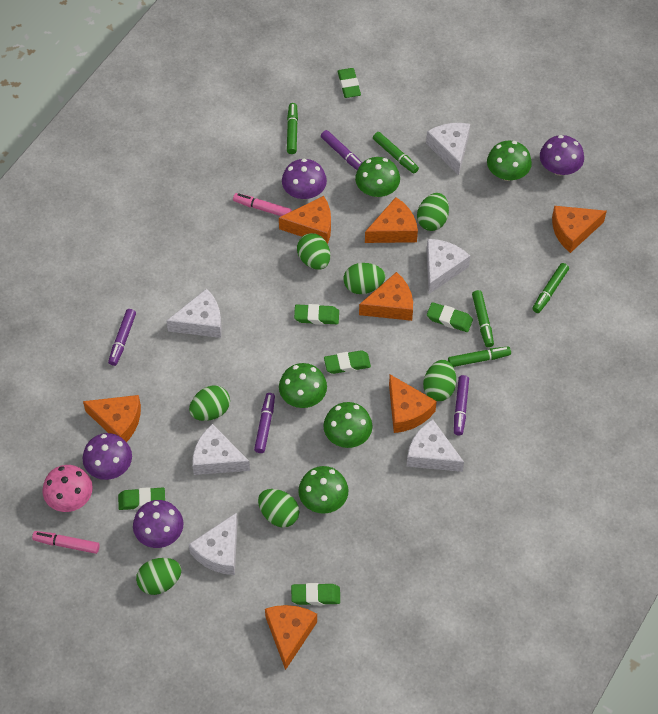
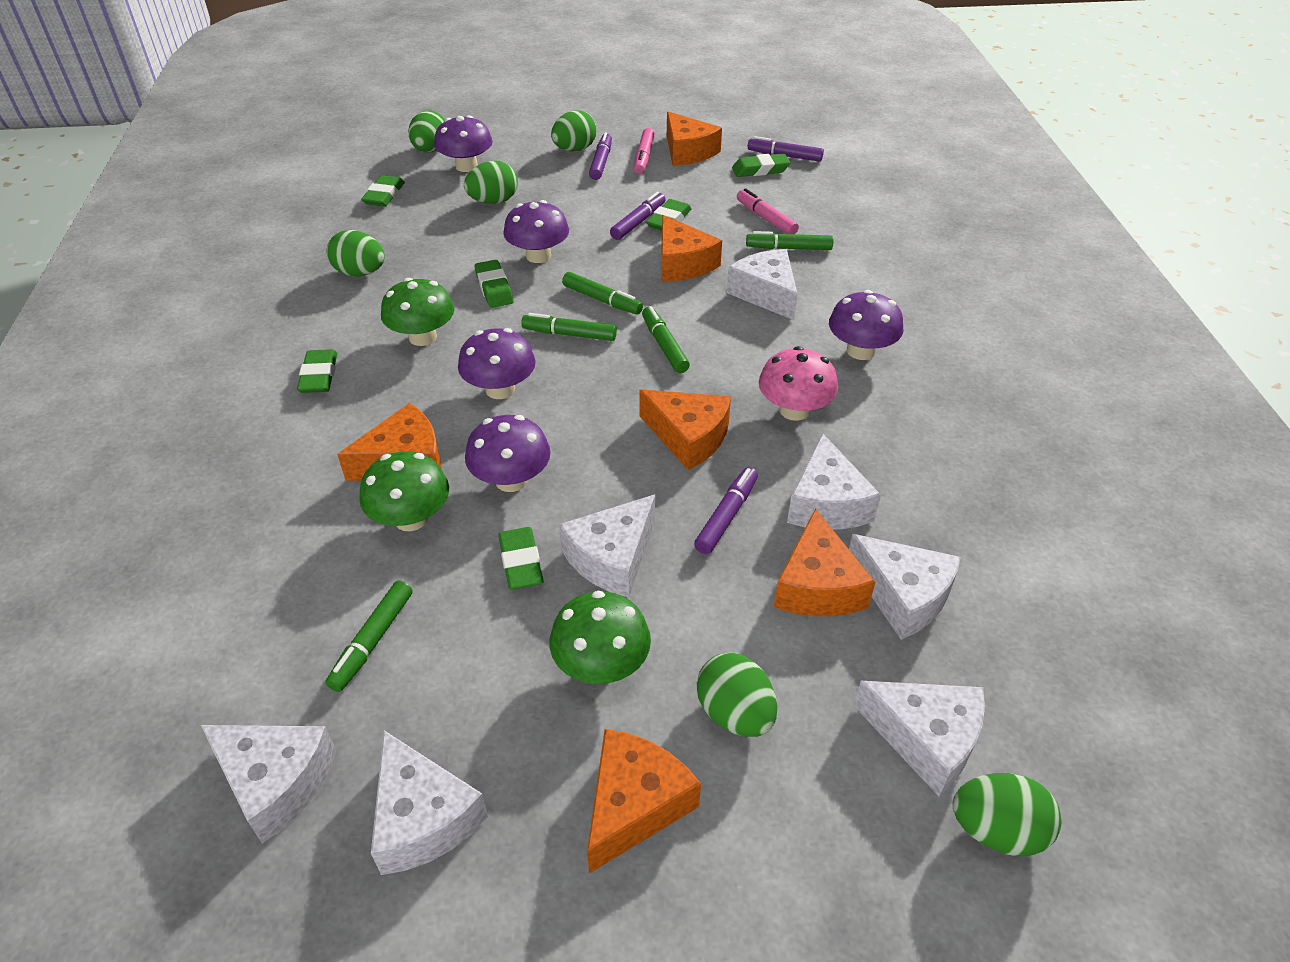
green egg: [136,558,181,595] [189,385,230,421] [258,489,299,527] [297,233,330,270] [344,263,386,294] [417,193,449,231] [423,360,456,401] = 7 -> [327,230,385,277] [408,110,445,152] [464,161,518,204] [551,110,597,152] [697,653,777,737] [953,773,1061,856] = 6
green mushroom: [279,363,327,408] [298,466,348,514] [323,402,373,448] [355,157,400,197] [487,141,532,181] = 5 -> [359,451,449,531] [381,278,454,346] [550,591,651,684] = 3
orange cheese: [83,395,141,442] [265,605,317,670] [279,196,331,244] [359,272,413,321] [365,197,418,243] [389,375,437,433] [552,206,607,253] = 7 -> [337,403,442,481] [587,729,701,873] [639,390,731,470] [661,215,722,282] [667,112,722,166] [774,508,875,616] = 6
purple mushroom: [83,433,132,480] [133,500,183,548] [282,159,327,199] [540,135,584,176] = 4 -> [434,115,493,172] [458,328,536,399] [465,415,551,492] [503,200,569,263] [829,290,904,360] = 5
white cheese: [166,288,222,338] [189,513,238,575] [192,424,250,475] [406,419,464,472] [426,123,470,175] [426,239,470,294] = 6 -> [201,725,336,843] [371,731,488,875] [559,494,655,598] [727,249,798,320] [787,433,881,530] [849,534,961,640] [854,681,985,796] = 7

